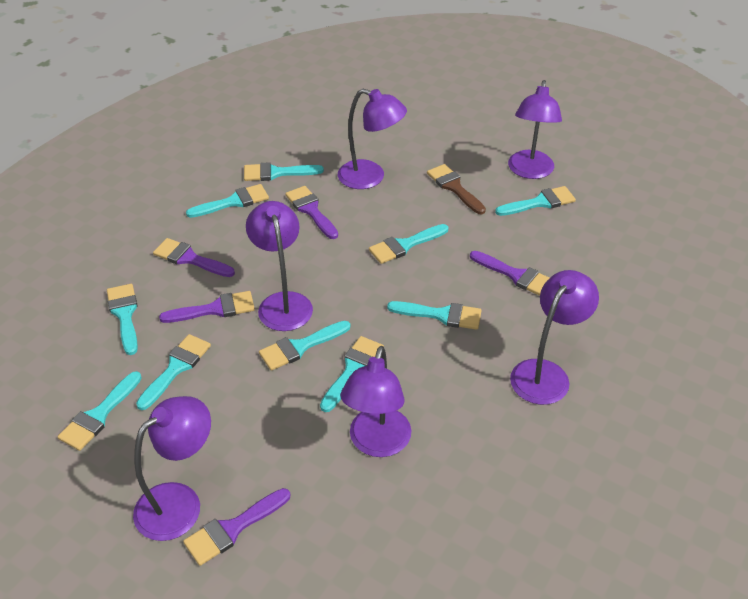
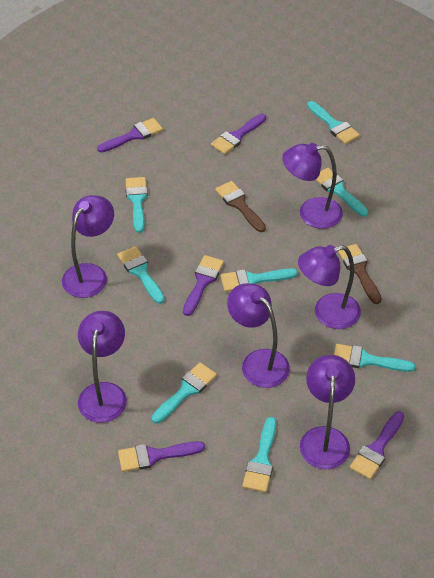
brown brush: [427,164,486,214] = 1 -> [215,181,266,232] [338,244,381,304] = 2
turquoise brush: [57,371,142,451] [107,284,138,355] [136,334,211,410] [186,184,269,218] [244,162,324,181] [259,321,350,371] [320,336,384,412] [369,224,448,264] [387,301,482,330] [495,186,576,216] = 10 -> [117,246,165,304] [125,177,148,233] [152,362,217,423] [220,268,298,292] [242,417,276,492] [307,101,360,144] [316,168,368,217] [334,344,415,372] = 8

